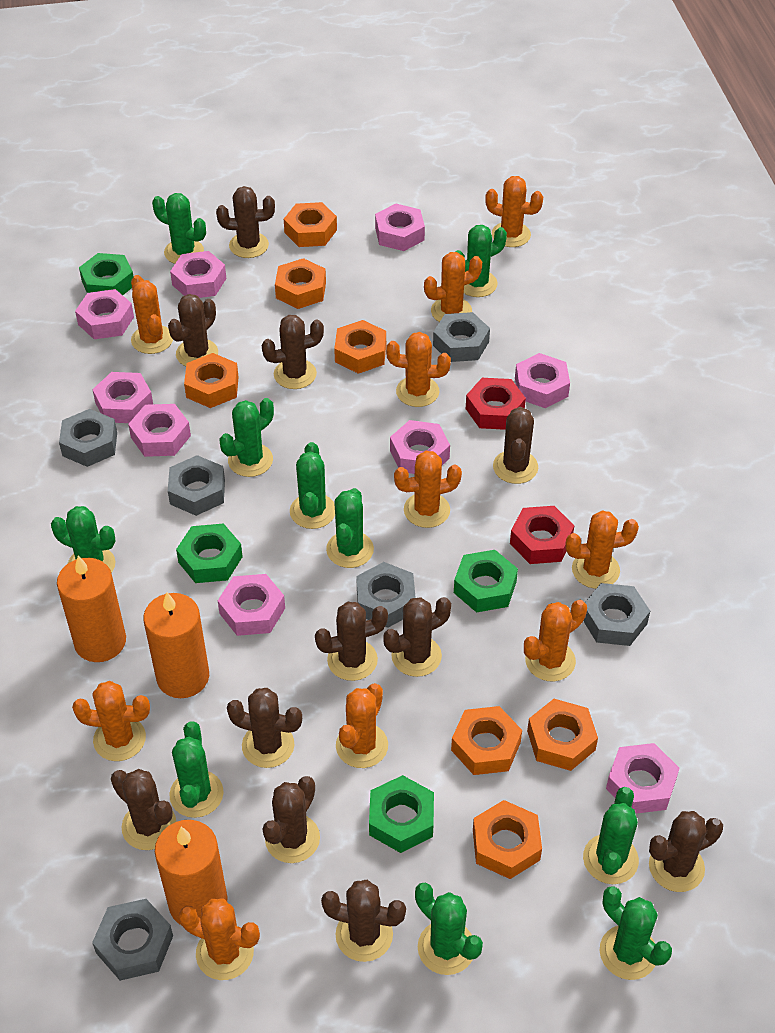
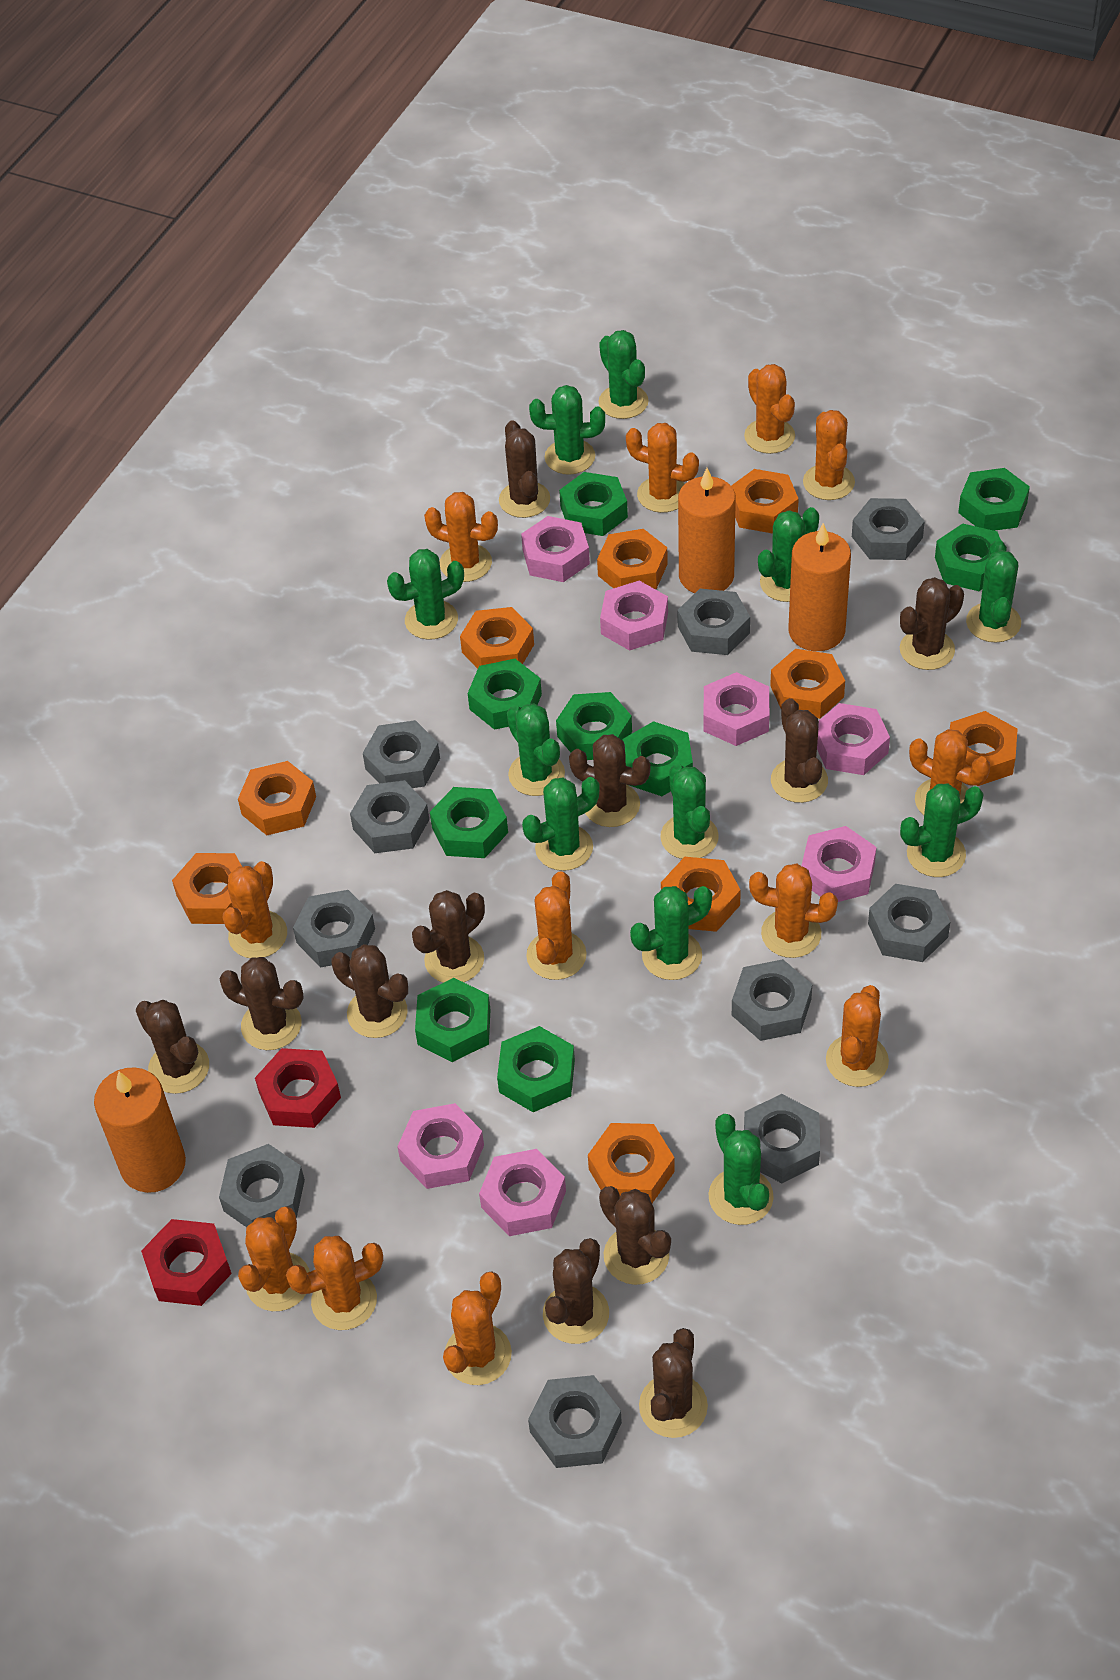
green cactus: [51,506,116,573] [152,193,206,264] [169,721,223,818] [219,398,274,477] [290,442,335,529] [326,488,374,568] [415,883,483,975] [456,225,507,297] [583,787,639,884] [600,886,672,980] = 10 -> [387,549,464,640] [507,703,565,796] [522,777,600,871] [529,385,605,475] [599,330,648,419] [630,886,712,980] [660,764,719,859] [709,1114,774,1225] [758,507,819,602] [900,784,984,877] [966,540,1021,642] = 11
green nut: [79,253,134,295] [176,523,243,583] [369,775,434,853] [454,550,518,613] = 4 -> [415,978,490,1062] [430,787,508,858] [468,659,542,730] [497,1026,575,1112] [556,692,632,760] [559,472,628,536] [623,721,693,796] [935,523,1001,591] [958,468,1030,531] = 9
grey nut: [59,409,117,467] [92,899,173,981] [168,455,225,516] [356,562,416,628] [433,312,490,362] [583,583,650,646] = 6 -> [219,1144,305,1227] [293,890,375,967] [350,780,429,853] [363,720,440,788] [528,1375,622,1468] [678,589,750,655] [732,959,812,1041] [744,1094,820,1183] [852,498,925,560] [868,884,950,962] = 10
orange cactus: [72,681,150,761] [131,275,173,354] [179,898,260,980] [336,683,388,768] [386,332,451,407] [394,451,462,528] [424,252,482,322] [485,176,543,247] [524,600,587,681] [566,510,639,589] = 10 -> [222,861,287,958] [238,1206,310,1311] [286,1236,383,1330] [424,492,498,582] [443,1272,512,1385] [526,871,586,980] [626,423,699,513] [744,364,795,454] [749,864,838,958] [803,410,855,500] [826,985,889,1087] [909,729,990,815] = 12
orange nut: [184,353,239,408] [275,258,326,309] [284,202,337,247] [334,320,386,374] [451,706,522,775] [473,800,542,879] [527,699,598,771] = 7 -> [172,853,242,924] [238,761,316,835] [460,607,534,669] [588,1123,675,1203] [597,529,668,589] [661,857,741,932] [731,469,799,534] [770,649,845,719] [950,711,1018,786] = 9
pink nut: [75,289,134,339] [92,372,153,423] [128,404,191,457] [170,251,226,298] [218,574,285,636] [375,203,425,251] [390,420,450,474] [515,353,570,408] [606,743,680,814] = 9 -> [397,1103,484,1189] [479,1149,566,1236] [521,516,590,582] [600,581,668,651] [703,672,769,746] [801,826,877,902] [817,703,890,775] = 7

